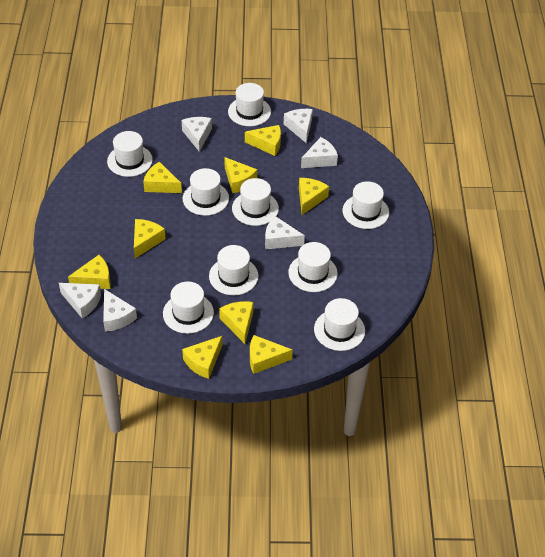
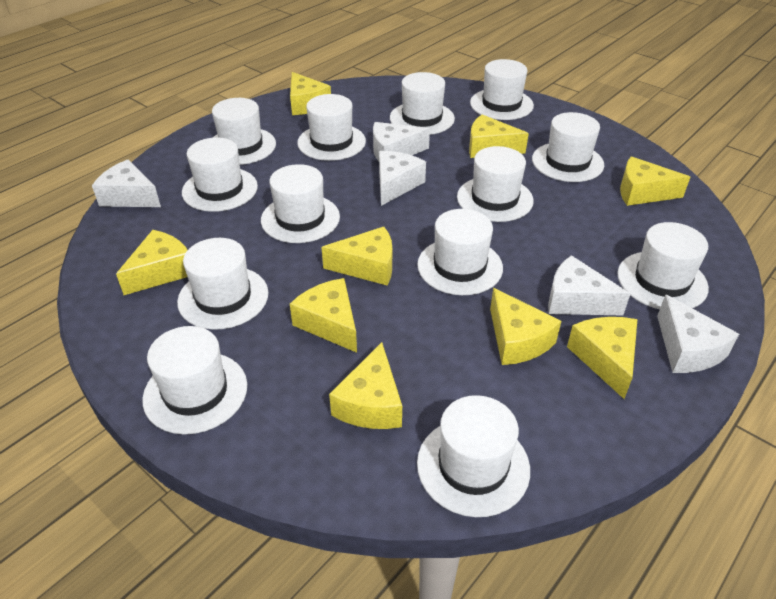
white cheese: [59,283,101,319] [103,289,137,332] [182,117,212,152] [265,216,305,249] [284,109,313,143] [301,137,338,168] = 6 -> [92,159,161,207] [373,122,430,161] [379,151,426,206] [548,255,630,316] [657,294,739,373] = 5
white hat: [107,131,153,177] [163,282,214,334] [183,168,229,216] [209,245,259,295] [228,83,271,126] [232,178,279,226] [288,242,338,292] [314,298,365,351] [343,181,389,229] = 9 -> [142,326,247,434] [177,238,268,330] [182,137,258,212] [212,98,276,165] [261,164,340,243] [297,94,366,161] [390,72,455,135] [417,209,503,295] [417,395,530,517] [457,146,534,222] [470,59,534,120] [532,112,604,182] [617,222,709,309] = 13

